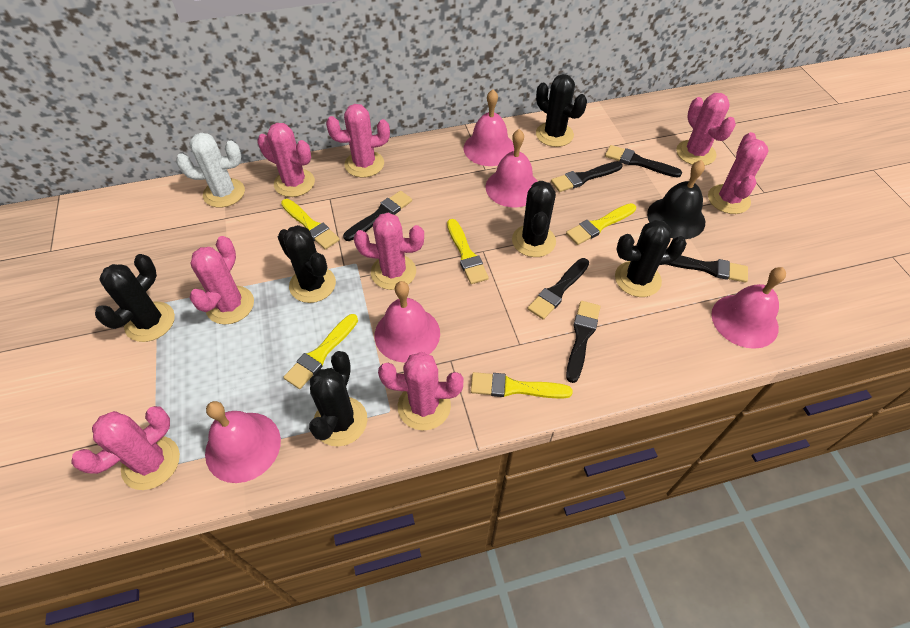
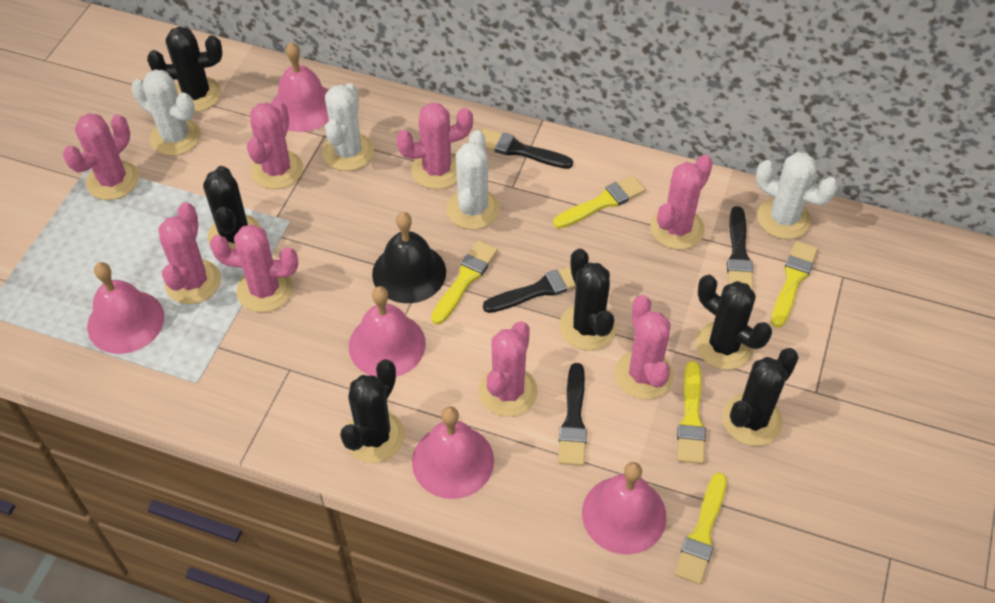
black brush: [343,191,412,241] [527,258,589,320] [551,161,623,192] [566,301,600,383] [605,145,682,178] [666,255,748,283] = 6 -> [482,128,573,169] [483,266,576,313] [558,363,587,466] [727,206,753,291] = 4
white cactus: [176,133,245,207] = 1 -> [131,69,201,156] [322,83,374,171] [447,130,500,229] [756,152,838,239] = 4

